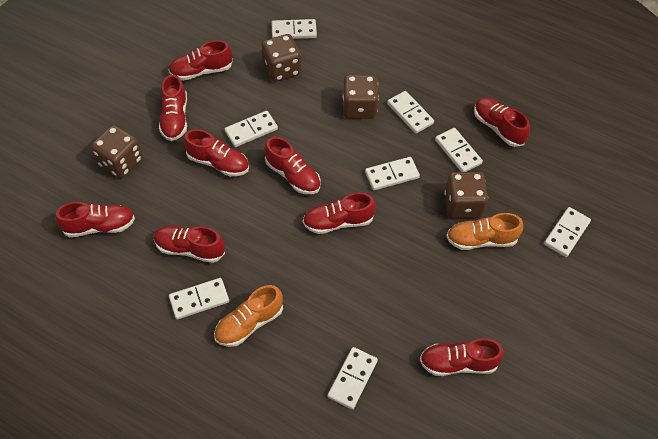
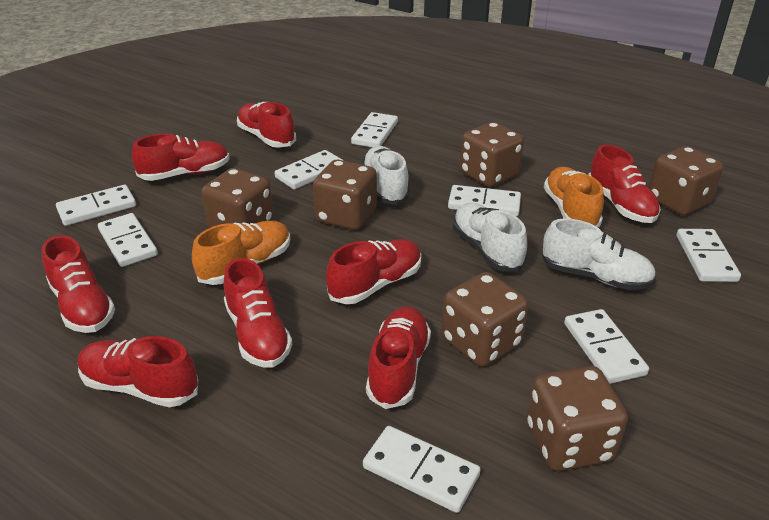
brown dice: [91,125,143,178] [261,34,301,82] [342,75,379,119] [445,172,488,218] = 4 -> [201,168,274,228] [313,160,377,230] [442,272,529,367] [460,122,524,187] [527,366,628,471] [649,146,723,215] = 6
red shoe: [55,202,135,237] [154,226,225,263] [159,74,187,141] [168,40,233,81] [183,129,249,177] [265,137,321,194] [303,193,376,234] [420,338,504,376] [474,98,530,147] = 9 -> [42,235,115,333] [78,336,198,407] [132,134,230,181] [223,258,292,368] [237,102,296,148] [326,239,422,304] [366,307,431,409] [589,145,661,223] = 8
white shoe: none = 0 -> [362,146,410,205] [453,203,527,272] [541,218,656,290] = 3

